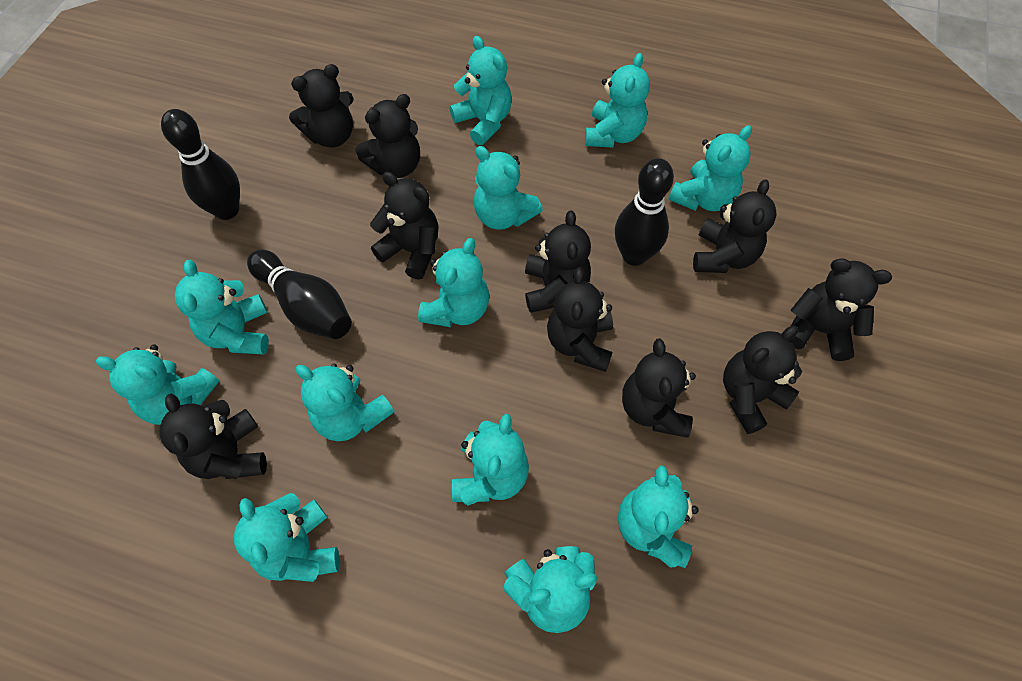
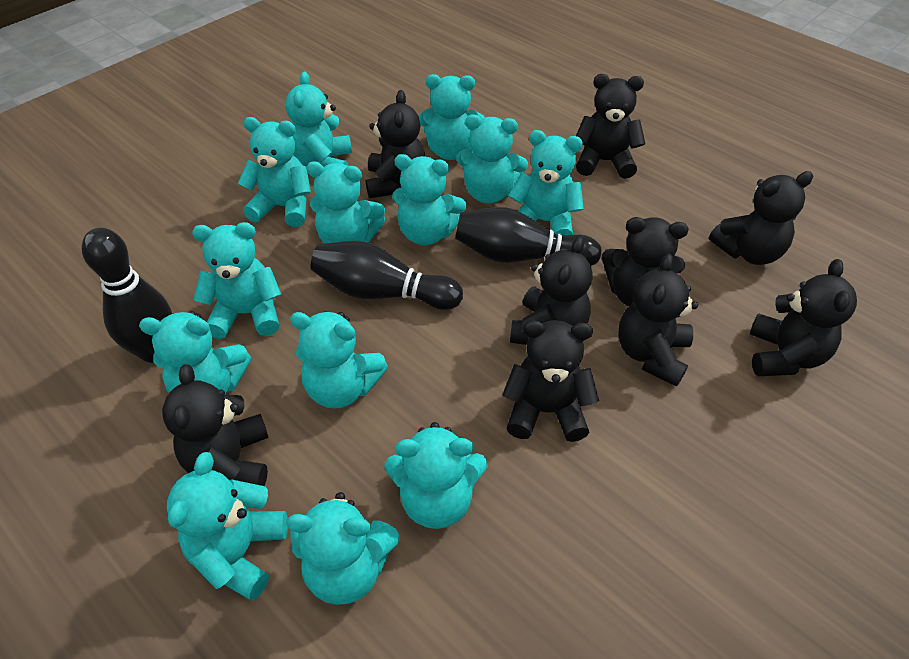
black teddy bear: [160,393,267,479] [289,64,354,148] [356,94,420,178] [370,172,439,280] [525,210,591,313] [547,267,613,372] [622,339,696,438] [693,179,776,273] [723,326,802,434] [791,258,892,361] = 10 -> [162,364,269,486] [366,90,425,198] [503,320,599,442] [510,236,593,345] [576,74,646,179] [601,217,688,307] [618,253,698,387] [709,171,814,265] [750,259,857,376] = 9
turquoise teddy bear: [96,345,219,425] [175,260,269,355] [234,493,340,582] [296,363,395,441] [418,238,489,327] [449,36,512,145] [452,414,529,506] [474,146,542,230] [503,546,597,633] [585,53,650,148] [618,466,699,568] [668,125,752,211] = 12 -> [139,311,251,394] [167,452,288,601] [192,222,281,339] [238,117,311,227] [286,72,352,167] [286,492,399,605] [290,311,388,409] [306,162,385,243] [384,422,487,529] [392,154,466,246] [419,74,485,160] [456,115,528,204] [508,130,584,235] = 13

